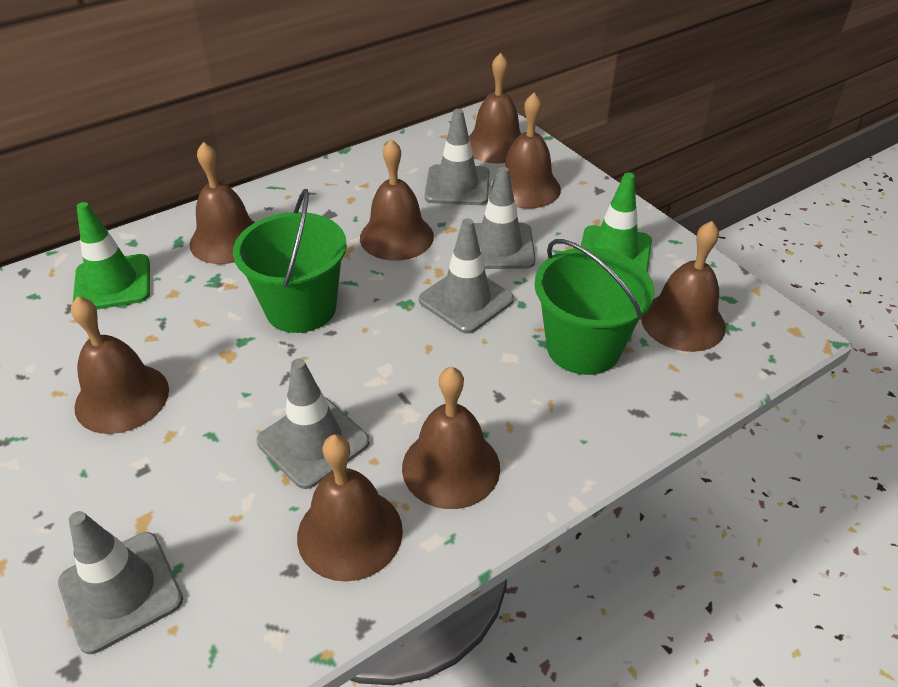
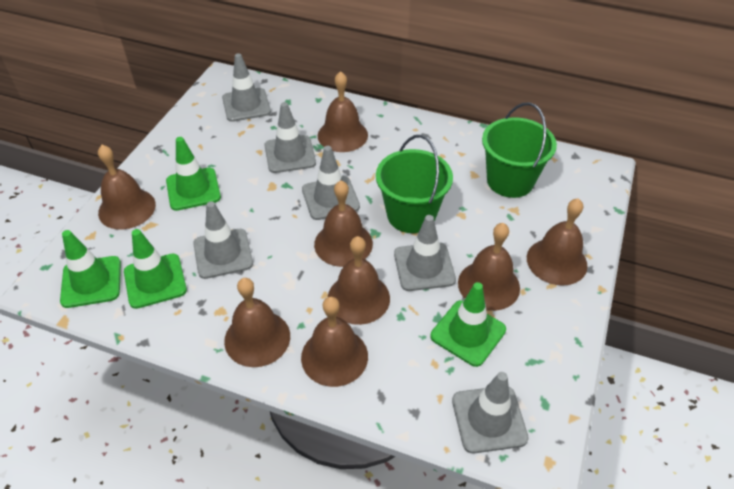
green traffic cone: [73,202,150,309] [581,172,652,273] = 2 -> [60,230,121,308] [124,229,187,309] [166,137,221,211] [430,282,506,367] = 4
grey traffic cone: [58,511,183,654] [257,359,369,489] [419,218,514,334] [425,109,490,205] [474,167,536,269] = 5 -> [193,201,253,279] [222,53,271,122] [265,102,316,173] [302,146,360,220] [394,215,456,291] [452,372,529,453] = 6

